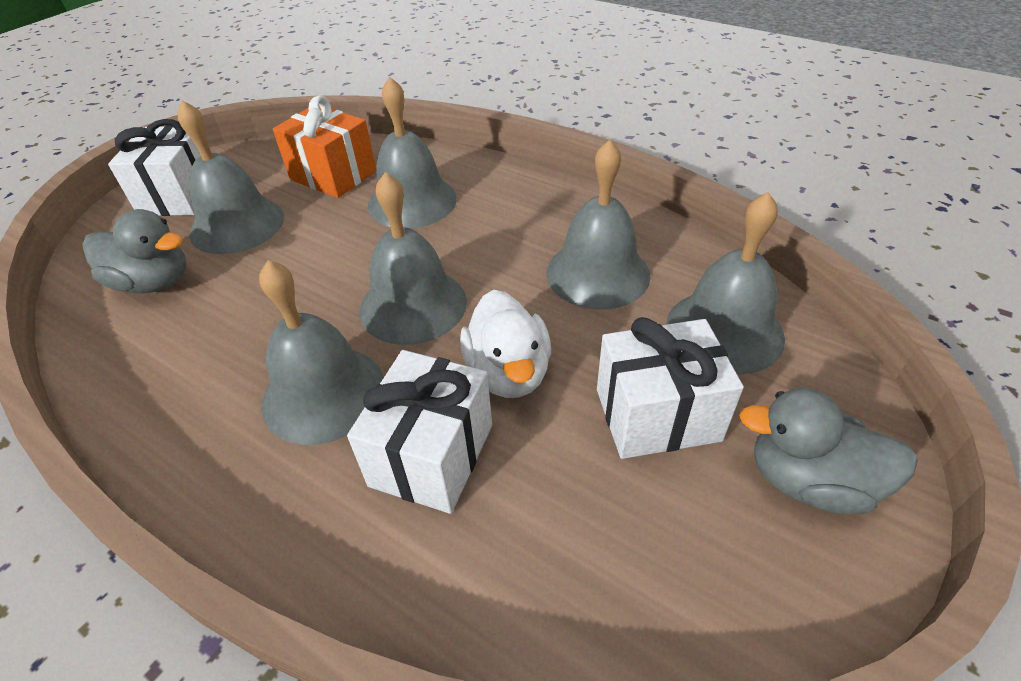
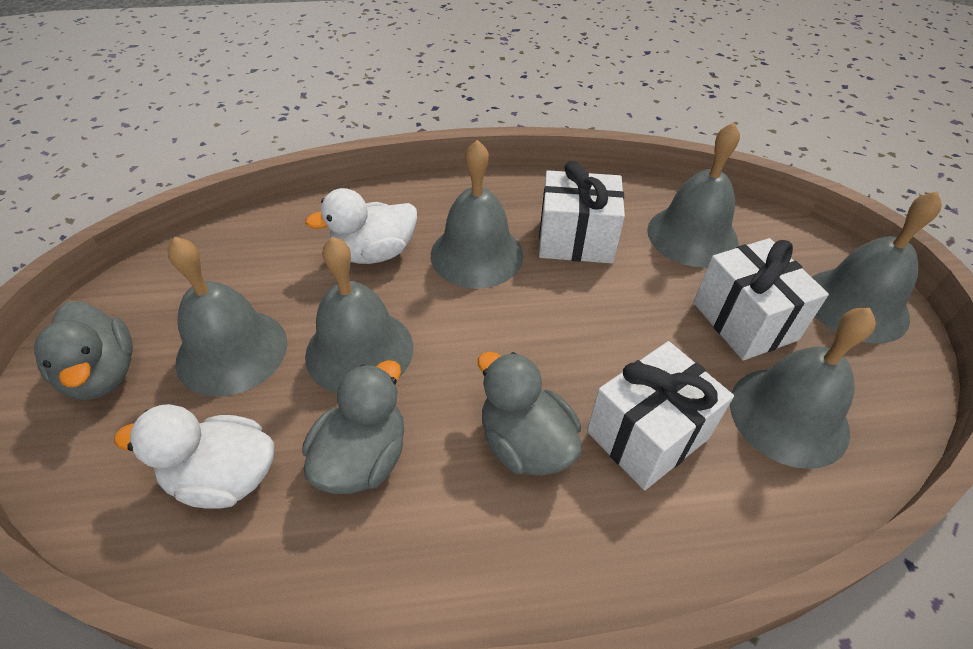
grey duck: [83,209,186,293] [739,388,918,514] = 2 -> [34,301,133,400] [302,360,404,494] [478,352,582,476] = 3
orange gift: [273,95,377,198] = 1 -> none = 0
white duck: [460,290,551,398] = 1 -> [114,404,274,509] [305,188,417,264] = 2

